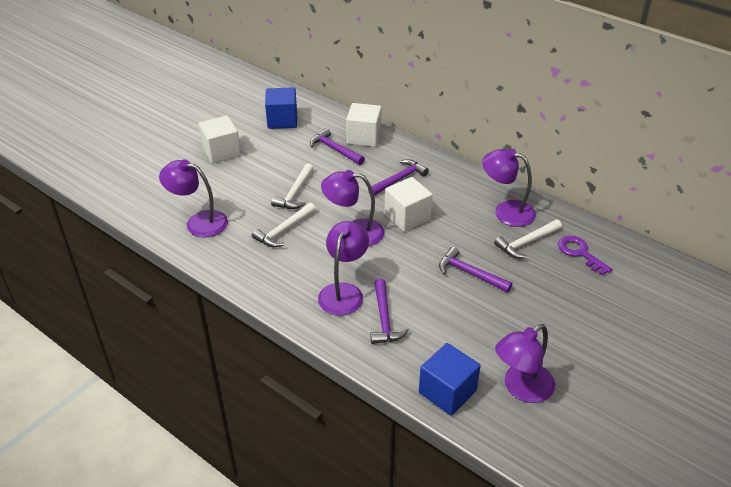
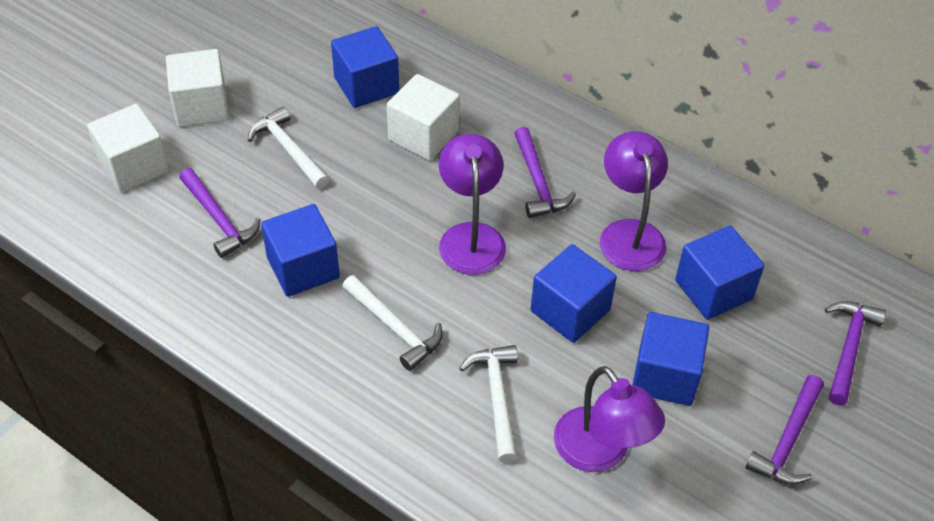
blue cube: [265,87,297,129] [419,343,481,415] = 2 -> [261,204,340,297] [331,26,399,108] [531,244,617,343] [632,312,709,406] [675,226,765,320] = 5
purple key: [558,236,612,276] = 1 -> none = 0
purple lamp: [159,159,228,237] [318,221,369,316] [321,170,384,246] [482,149,536,227] [495,324,555,403] = 5 -> [439,134,506,275] [554,366,665,472] [600,131,668,271] = 3

